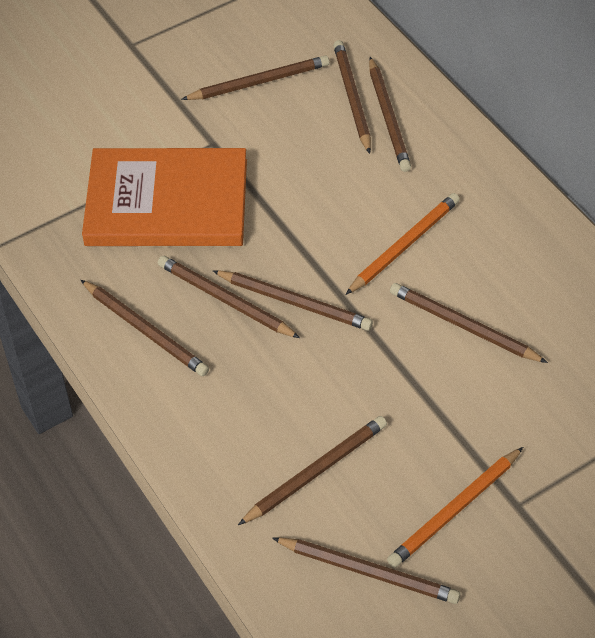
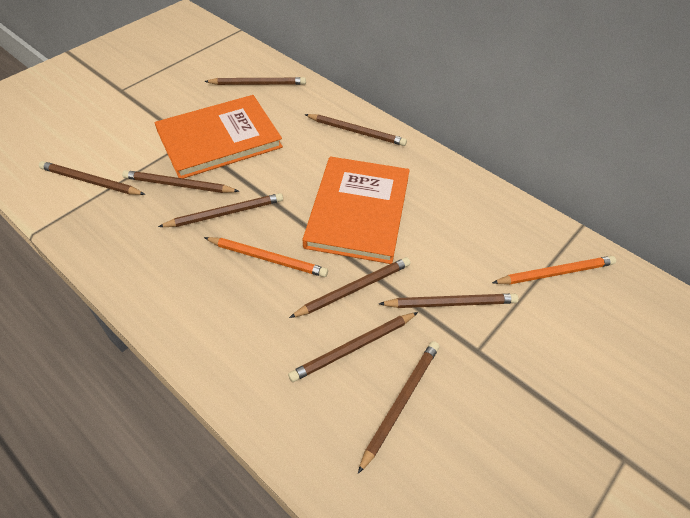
orange book: [82,148,247,246] = 1 -> [155,95,283,179] [303,156,410,264] = 2

